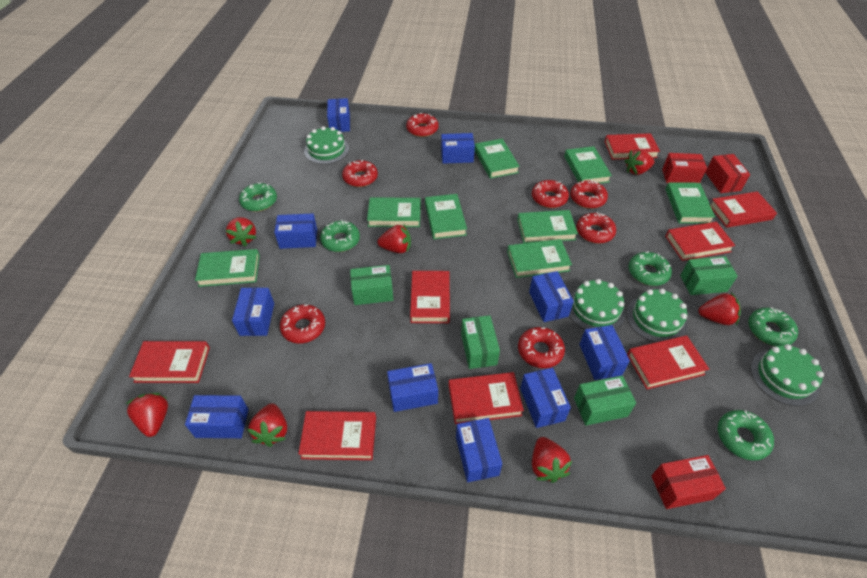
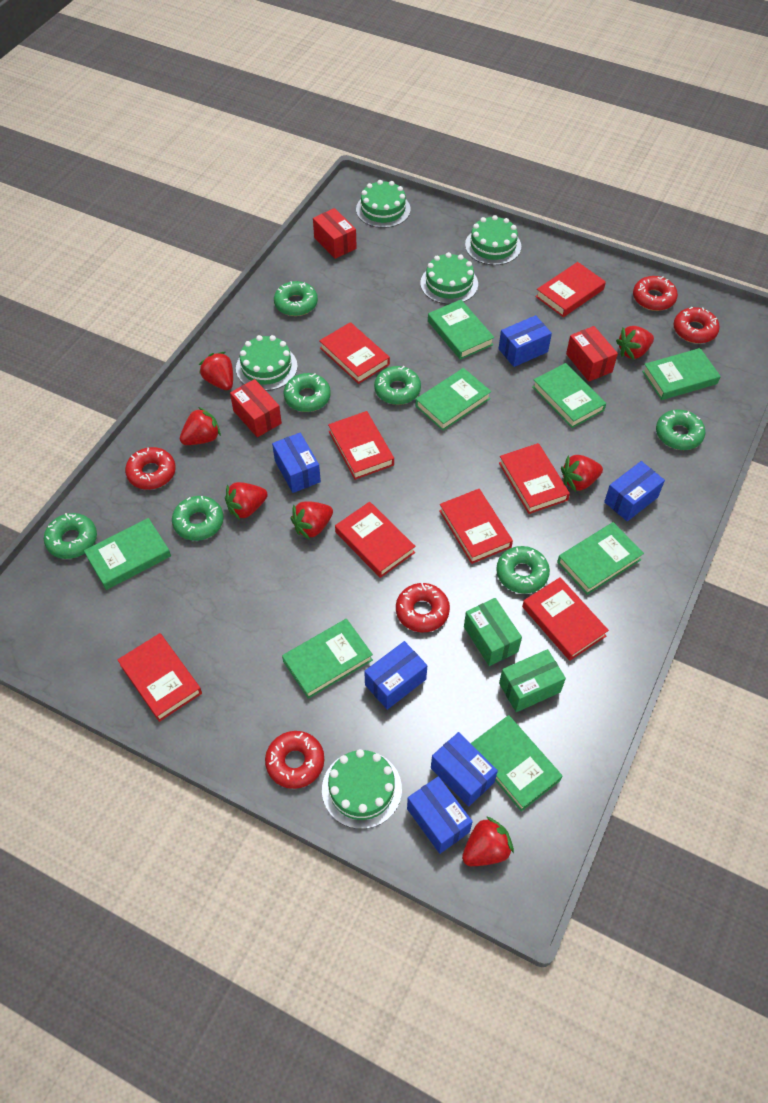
blue box: [185,395,249,438] [232,287,274,336] [274,214,317,249] [327,98,350,132] [387,363,438,412] [441,133,475,164] [456,418,502,482] [520,368,571,428] [529,271,574,322] [579,325,630,380] = 10 -> [272,433,321,493] [364,641,427,710] [407,776,473,854] [431,732,498,807] [498,315,552,367] [604,461,665,521] = 6
green box: [350,265,393,305] [461,315,500,369] [574,376,636,426] [680,256,738,295] = 4 -> [464,598,522,666] [499,649,566,712] = 2
green cake: [304,126,349,164] [569,279,626,330] [626,289,688,343] [750,344,824,406] = 4 -> [236,335,298,391] [322,749,402,829] [356,180,410,228] [420,252,478,304] [465,215,521,265] = 5
green donut: [239,182,277,212] [320,220,360,252] [628,251,672,286] [718,410,774,460] [748,307,798,346] = 5 -> [44,513,97,559] [172,496,224,541] [274,281,318,316] [284,373,331,412] [374,366,421,405] [496,546,550,594] [656,409,705,450] = 7
red donut: [280,304,325,343] [342,160,378,187] [406,113,439,137] [518,327,565,368] [532,180,569,208] [570,180,608,209] [576,212,616,243] = 7 -> [125,447,176,490] [265,731,324,789] [396,583,450,632] [633,276,678,311] [673,307,720,343] = 5

